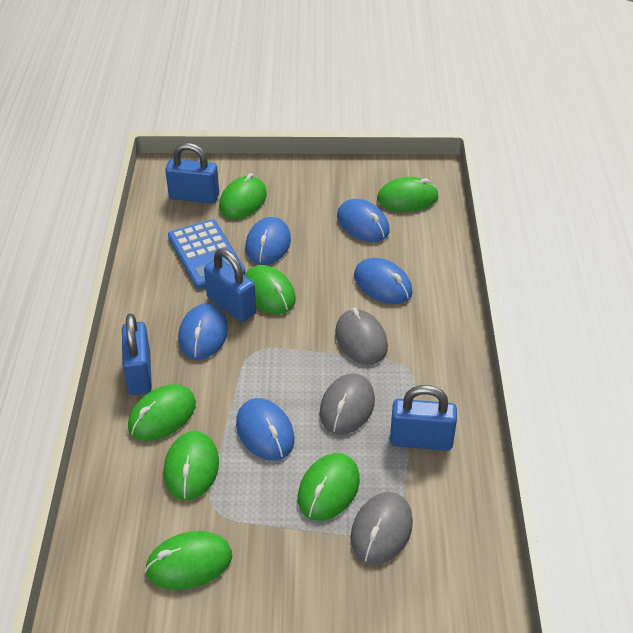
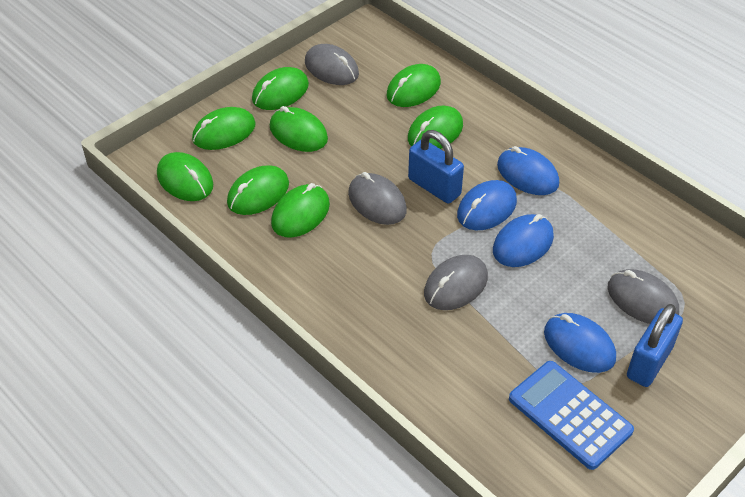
blue mouse: [178,303,228,360] [236,398,294,461] [245,217,291,265] [337,199,390,242] [354,258,413,304] = 5 -> [457,180,517,230] [493,214,554,267] [497,146,559,195] [544,313,616,373] = 4
blue padlock: [122,313,152,395] [165,143,219,204] [204,249,256,322] [390,385,457,451] = 4 -> [408,130,464,204] [627,304,683,387] = 2
green mouse: [128,384,196,441] [145,531,232,590] [163,431,219,500] [219,173,267,219] [245,265,296,314] [298,453,360,521] [377,177,439,212] = 7 -> [157,152,213,201] [192,107,256,150] [227,165,289,215] [252,67,309,110] [270,106,328,152] [271,183,330,238] [387,64,441,107] [408,106,463,149] = 8
grey mouse: [320,373,375,435] [335,308,388,365] [350,492,413,565] = 3 -> [305,44,359,85] [348,172,407,225] [424,255,488,310] [607,269,679,324] = 4

